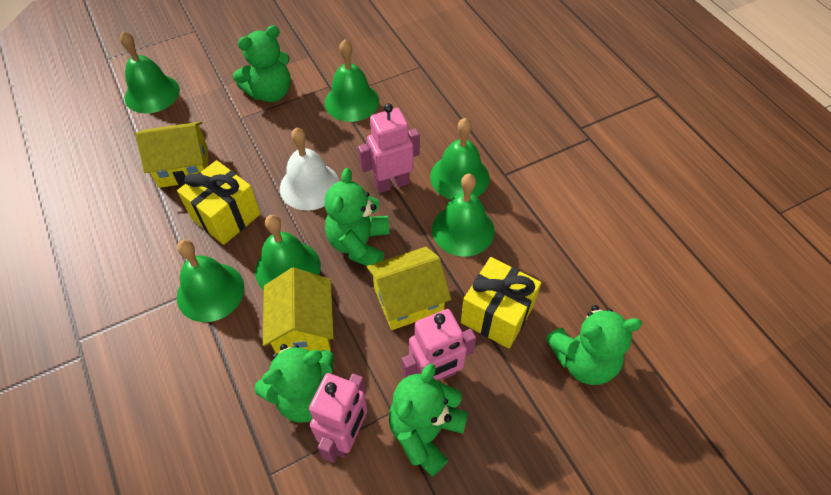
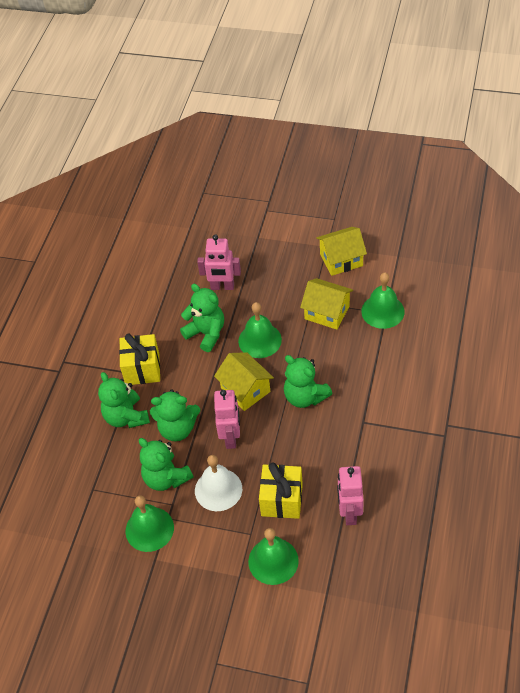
green bell: [120,31,180,113] [177,240,244,322] [255,215,321,290] [325,39,379,122] [430,118,490,199] [432,174,495,257] = 6 -> [125,495,174,552] [238,302,282,358] [248,528,299,585] [361,272,404,329] = 4

